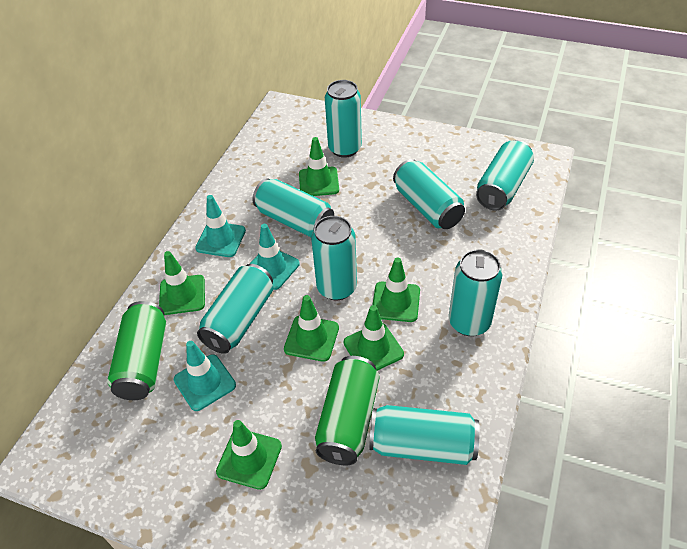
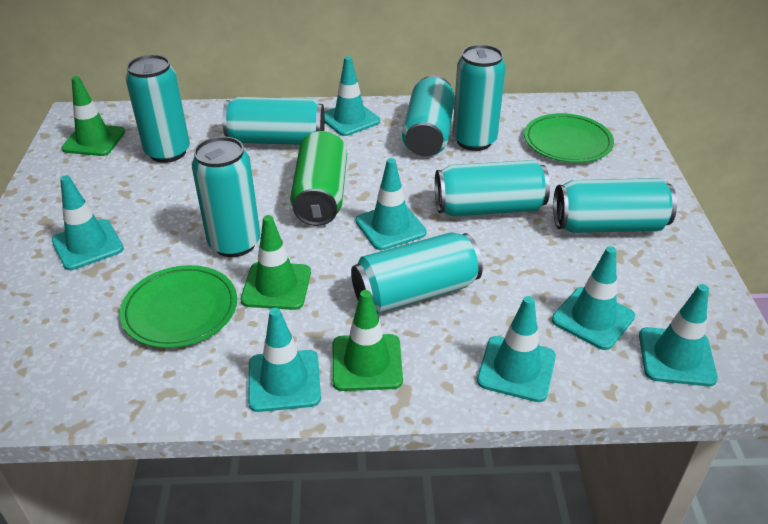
green can: [107,301,166,400] [315,356,379,465] = 2 -> [290,131,347,226] = 1
green plate: none = 0 -> [120,265,237,348] [524,113,614,163] = 2
green traffic cone: [159,251,205,315] [216,420,282,490] [284,295,339,362] [299,137,339,196] [344,305,404,371] [373,257,420,322] = 6 -> [61,76,125,156] [241,215,311,310] [332,290,403,391] = 3
turquoise traffic cone: [174,341,236,411] [195,195,246,257] [250,224,300,290] = 3 -> [52,175,124,270] [248,308,321,412] [324,56,380,136] [356,158,426,250] [477,296,556,402] [552,246,635,350] [639,284,718,386] = 7

